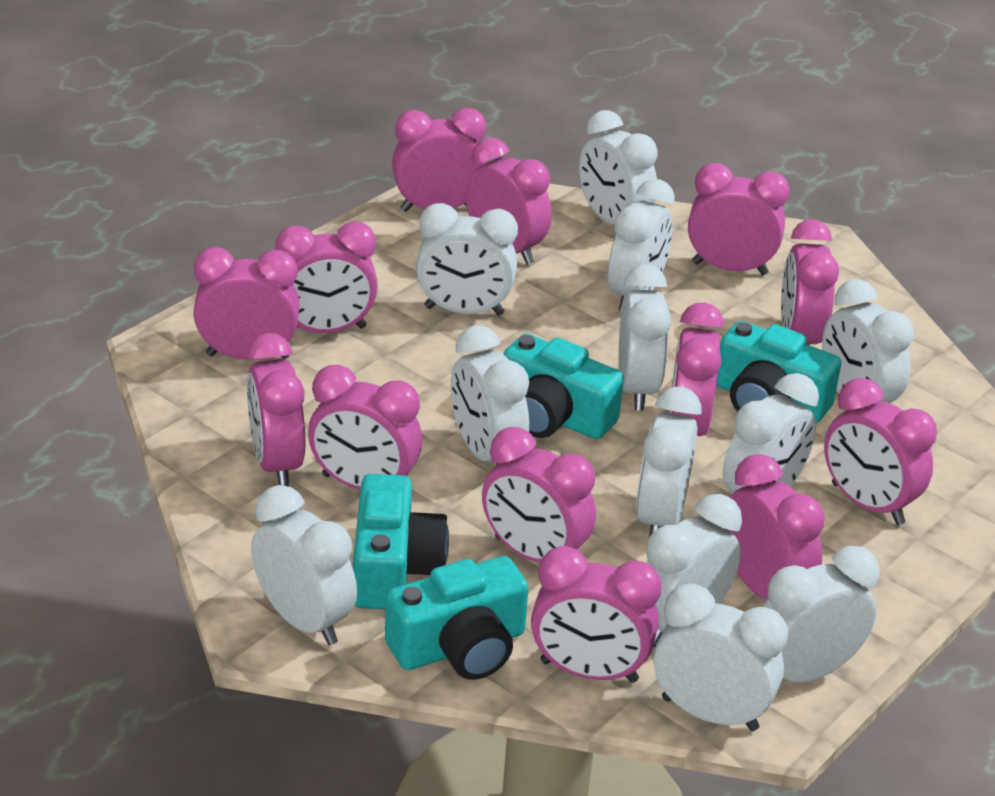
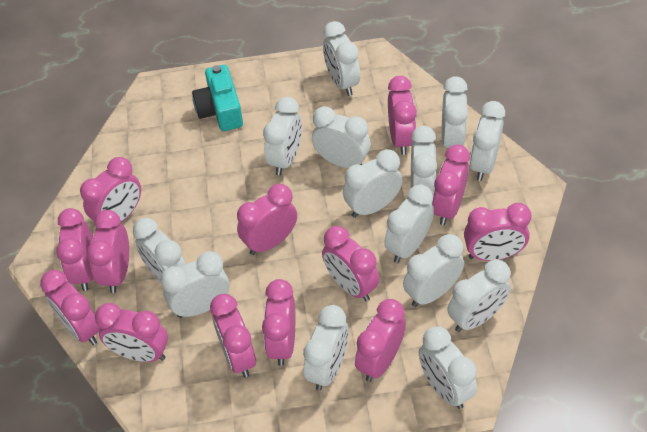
turquoise camera: [353,474,449,609] [385,556,529,680] [504,334,624,439] [716,321,842,423] = 4 -> [192,65,243,131] = 1
white clock: [251,485,357,645] [416,203,518,316] [451,325,529,465] [579,110,658,225] [608,179,675,311] [618,264,671,411] [636,387,701,536] [646,494,742,647] [654,584,788,731] [722,373,819,493] [763,546,880,682] [822,279,914,403] = 12 -> [133,218,186,283] [160,251,229,318] [263,97,302,175] [303,305,349,391] [312,106,371,168] [323,21,360,96] [343,149,402,218] [384,185,434,263] [403,234,464,307] [411,126,437,195] [419,326,477,409] [442,76,468,148] [448,259,511,332] [470,101,505,181] = 14

